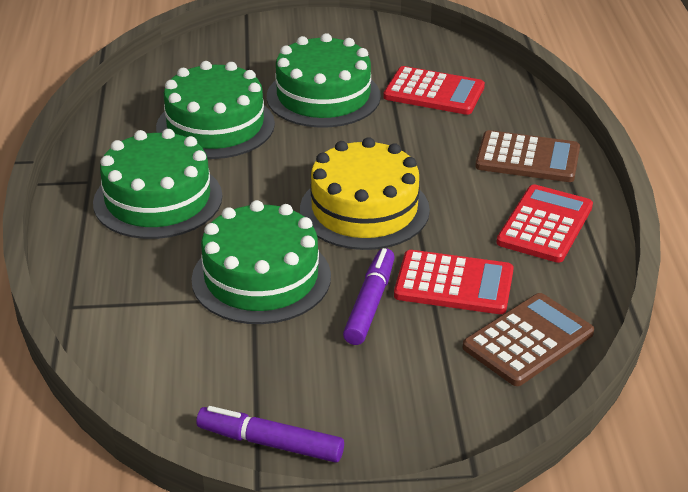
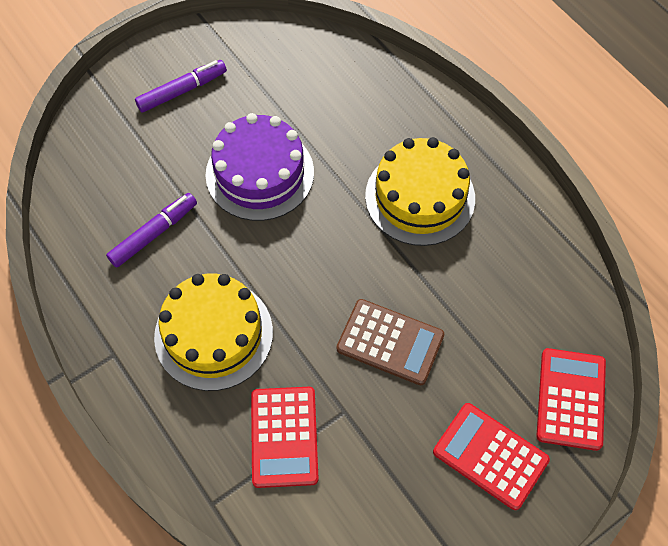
brown calculator: [463,293,594,386] [475,130,580,182] = 2 -> [337,299,444,385] = 1
green cake: [93,129,222,239] [156,61,275,159] [191,200,331,324] [267,33,381,128] = 4 -> none = 0
purple cake: none = 0 -> [205,113,314,221] = 1
yellow cake: [300,137,430,250] = 1 -> [154,274,273,391] [365,137,475,246] = 2

